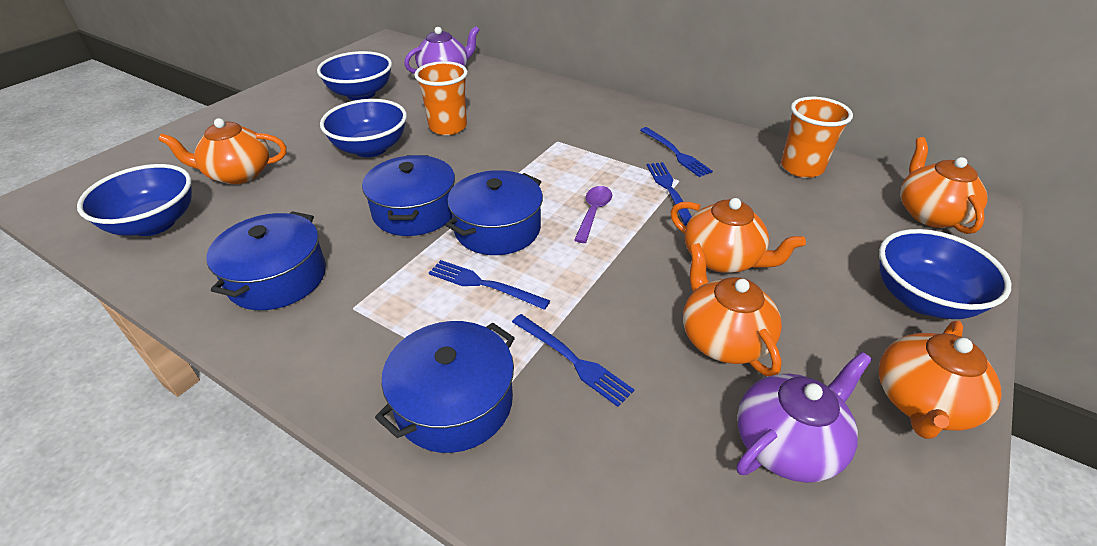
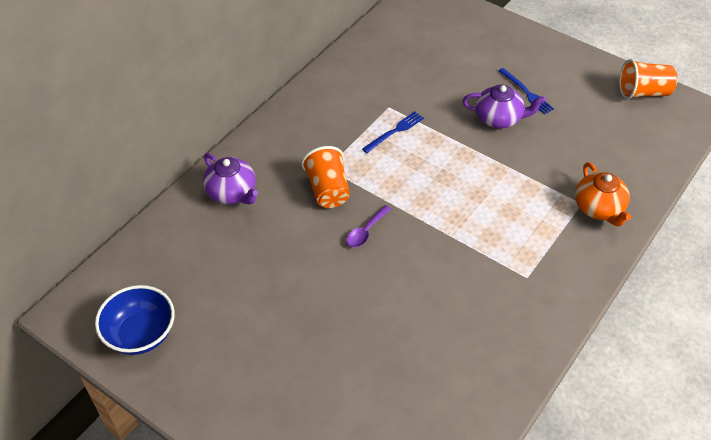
blue bowl: [77,164,192,236] [317,51,392,100] [320,99,407,157] [879,229,1011,319] = 4 -> [95,285,175,355] = 1
blue fork: [429,260,550,310] [512,314,635,407] [640,127,713,177] [647,162,692,226] = 4 -> [362,112,424,153] [498,68,554,114] = 2
blue pot: [206,211,326,310] [362,155,455,236] [375,321,515,453] [446,170,543,255] = 4 -> none = 0
orange teapot: [158,118,286,184] [670,198,806,273] [683,243,782,376] [879,320,1002,439] [900,137,988,234] = 5 -> [575,162,631,226] = 1

